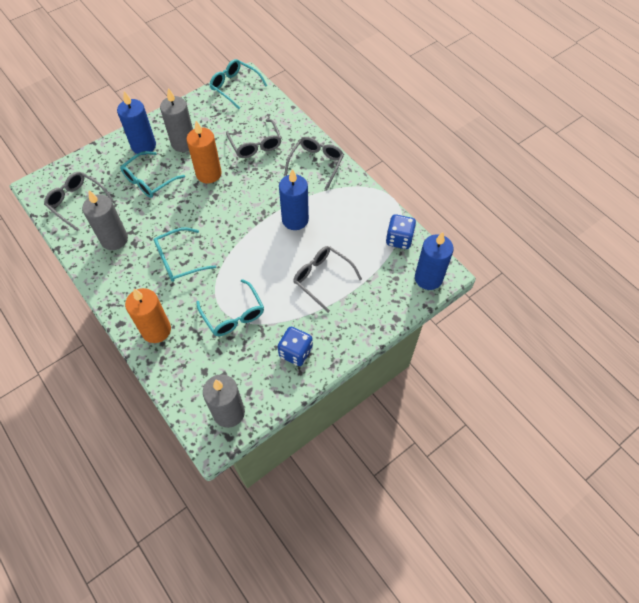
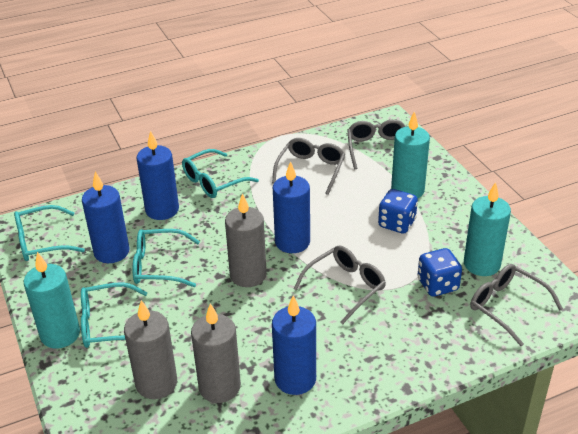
blue candle: [117,91,156,155] [279,169,309,230] [415,232,454,290] = 3 -> [82,172,129,263] [136,131,179,220] [272,295,316,395] [273,161,310,253] = 4
orange candle: [125,288,171,343] [186,121,222,184] = 2 -> none = 0
turquoise candle: none = 0 -> [24,252,80,348] [391,111,430,199] [464,182,511,276] = 3

